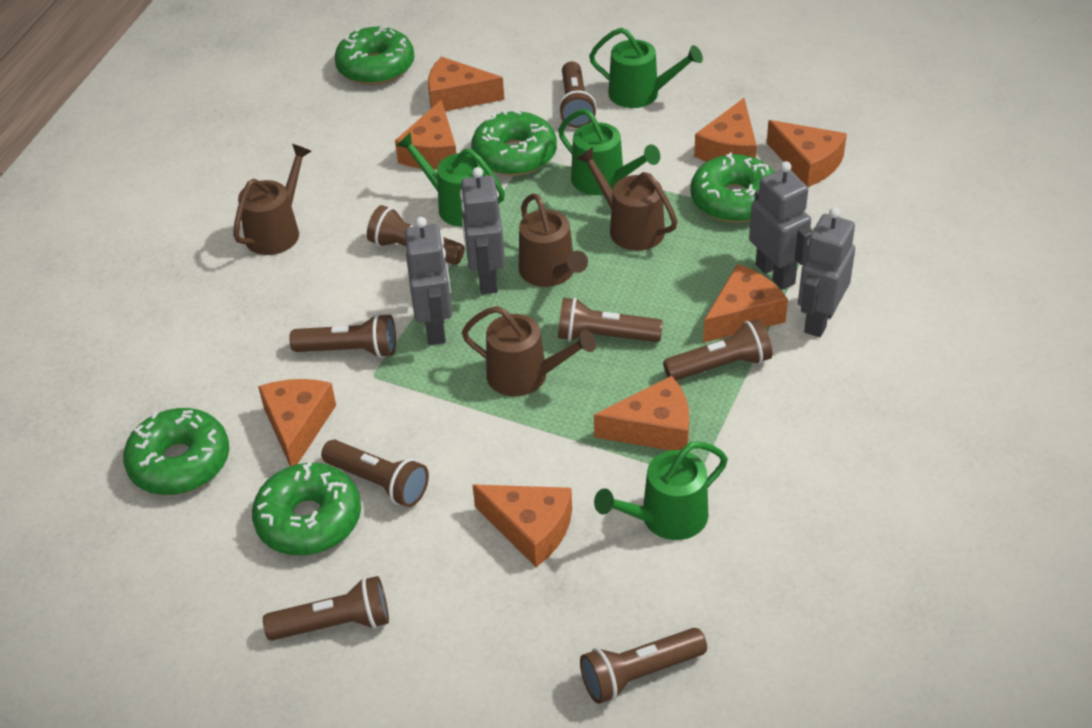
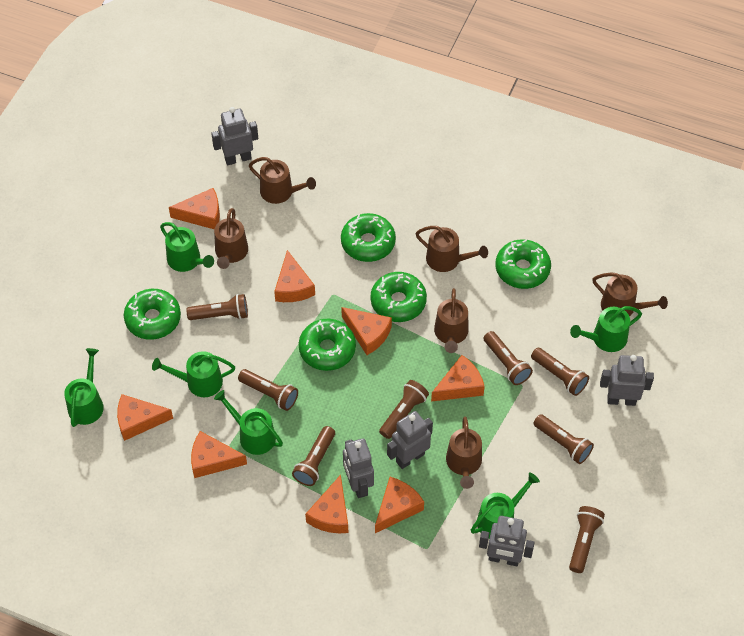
brown watering can: [233,144,311,255] [462,306,596,396] [519,193,588,287] [577,147,678,251] = 4 -> [214,208,248,269] [249,157,316,204] [415,226,488,272] [434,288,469,353] [446,417,482,489] [592,273,668,316] = 6
green watering can: [396,132,505,227] [558,109,660,195] [589,28,703,108] [594,442,728,540] = 4 -> [64,348,104,427] [152,351,235,397] [160,222,214,272] [214,390,283,455] [471,472,540,539] [570,306,642,352] = 6
grey robot: [405,217,452,345] [460,167,505,294] [749,161,812,290] [798,207,855,337] = 4 -> [211,107,258,165] [343,438,374,498] [387,411,433,469] [479,516,535,566] [600,355,654,406] = 5

